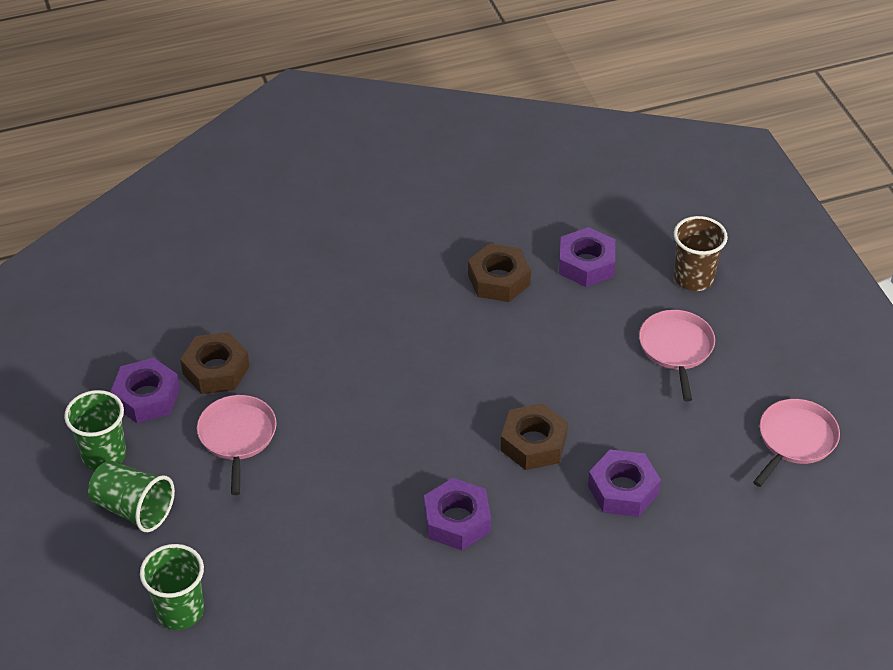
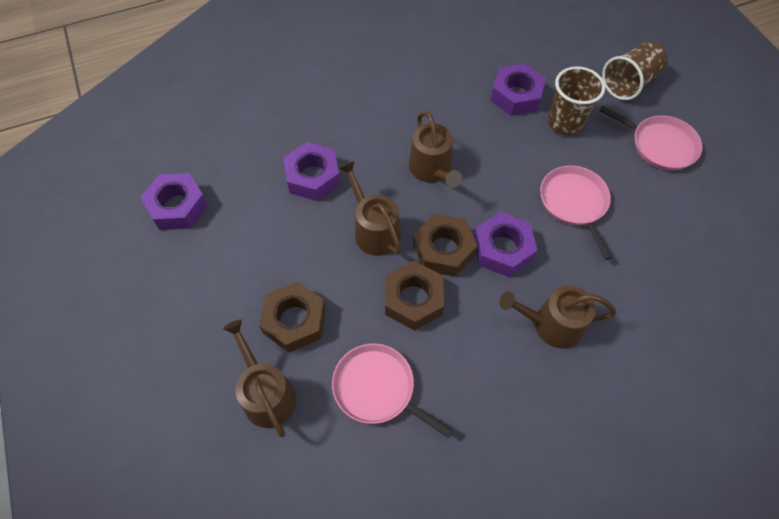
brown cup: [674,216,728,291] = 1 -> [548,66,605,136] [602,41,668,100] = 2
brown watering can: none = 0 -> [223,320,296,437] [339,161,401,256] [409,111,462,188] [499,285,617,349] = 4
green cup: [64,390,126,470] [88,460,175,532] [140,544,204,630] = 3 -> none = 0

